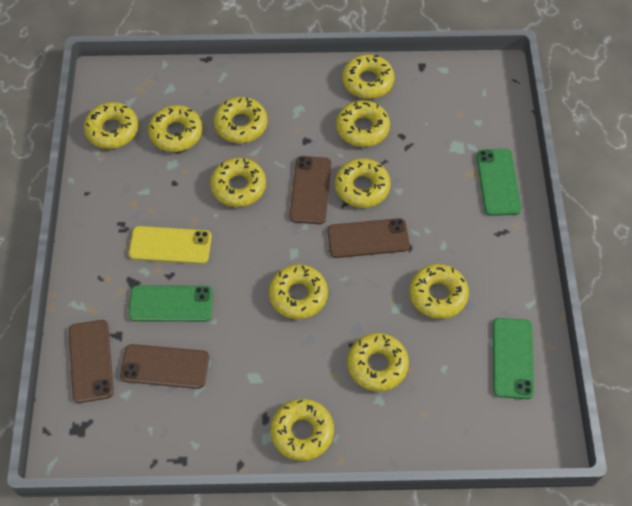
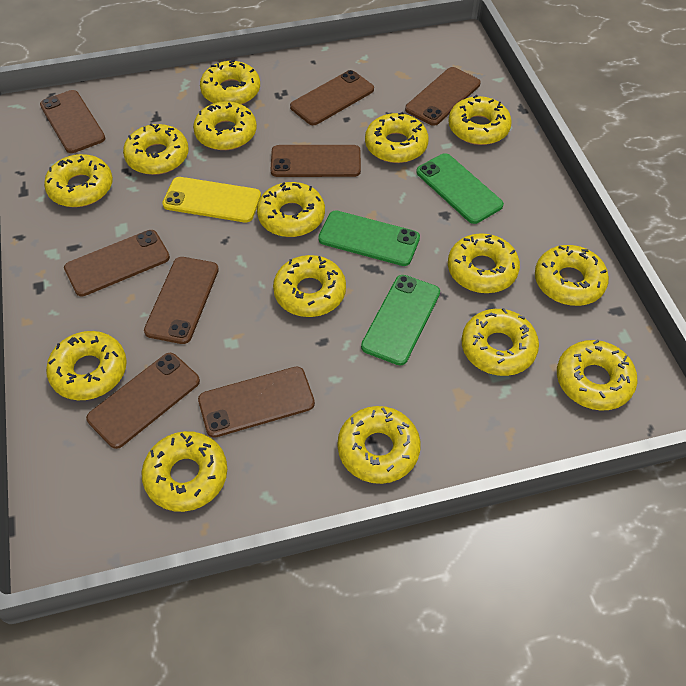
brown phone: [69,320,114,403] [120,344,209,389] [289,156,331,224] [327,218,410,258] = 4 -> [40,90,106,153] [64,230,170,296] [86,353,200,449] [144,257,219,344] [198,367,315,438] [270,145,361,177] [290,70,374,125] [405,67,481,126] = 8
yellow donut: [84,102,138,149] [148,105,202,152] [210,158,266,207] [214,97,267,143] [269,264,328,319] [270,399,334,461] [335,158,391,208] [336,100,390,147] [342,54,394,99] [347,333,409,391] [409,264,469,319] = 11 -> [44,154,113,207] [46,331,127,400] [123,123,189,175] [141,431,227,512] [193,101,257,150] [200,60,260,105] [257,182,325,237] [273,255,346,317] [337,406,421,484] [365,112,429,163] [448,95,512,145] [448,233,520,293] [462,308,539,376] [535,245,609,306] [557,339,637,410] = 15

